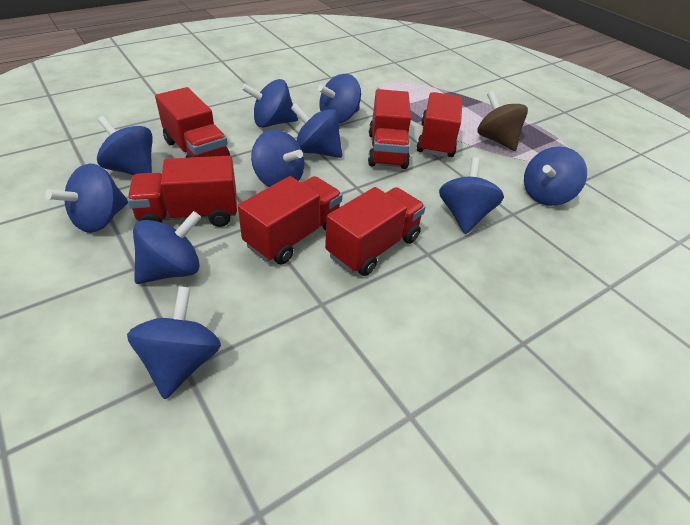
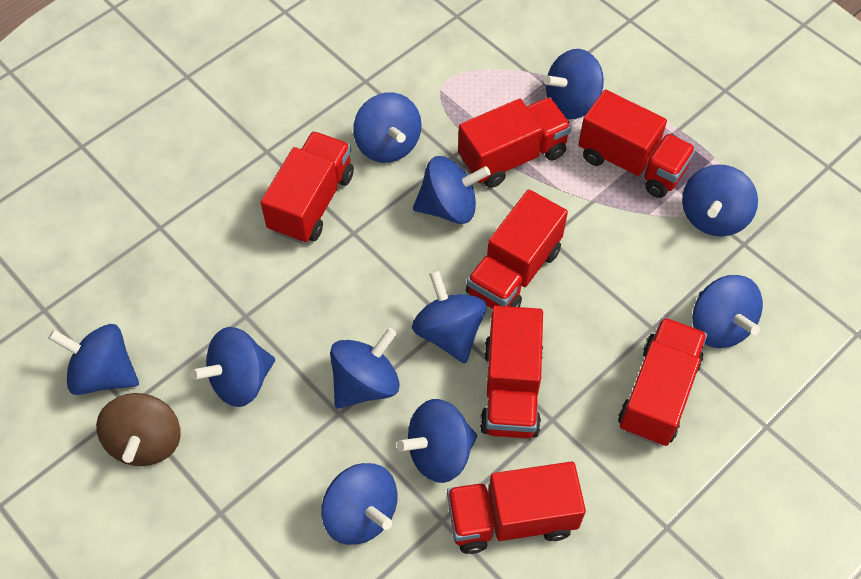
blue spinning top: [46,163,128,233] [97,116,153,175] [127,286,221,399] [133,211,201,284] [242,79,298,128] [251,129,304,187] [291,103,342,158] [318,74,361,124] [439,157,504,234] [524,147,587,206] = 10 -> [48,324,139,395] [191,327,275,407] [321,463,398,545] [330,328,399,409] [353,92,422,163] [397,399,477,483] [412,270,487,363] [413,156,490,224] [543,49,604,119] [682,164,758,236] [692,275,763,348] = 11
red truck: [127,156,237,227] [155,87,230,158] [238,176,342,264] [325,187,425,276] [368,89,411,169] [417,92,463,157] = 6 -> [260,131,354,244] [447,461,586,554] [458,97,572,188] [466,189,568,309] [480,306,543,438] [578,90,696,198] [618,317,707,446] = 7

